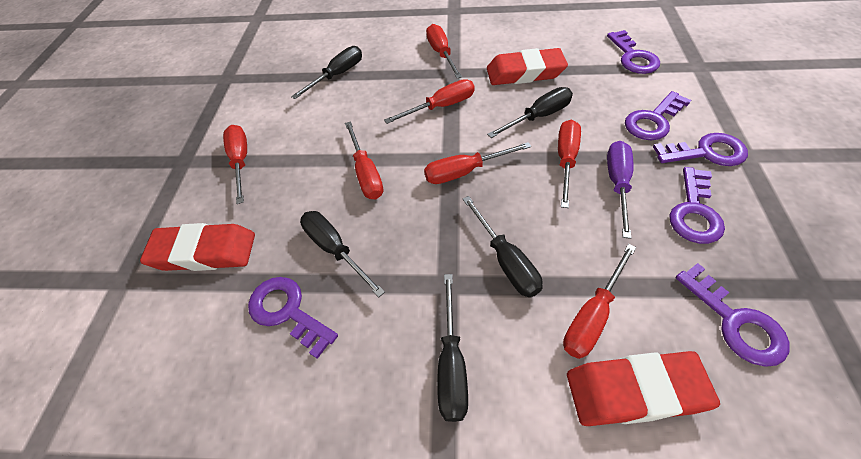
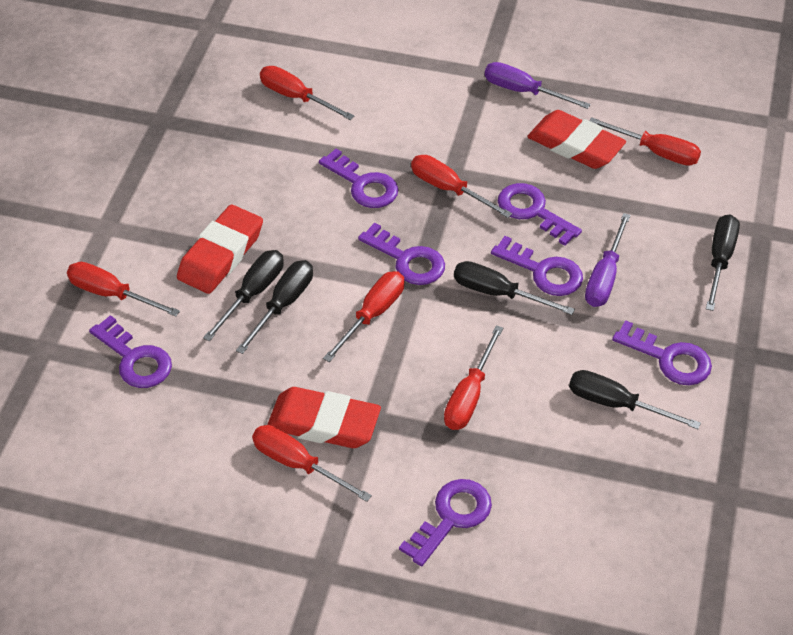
purple key: [248,277,338,359] [607,30,660,74] [625,91,691,140] [653,133,748,166] [669,167,725,244] [676,263,790,367] = 6 -> [89,315,172,388] [319,149,399,208] [358,223,445,285] [399,479,492,566] [491,236,583,296] [498,183,582,246] [612,320,712,385] = 7
purple screwdriver: [607,141,634,239] = 1 -> [485,62,591,109] [585,213,631,307] = 2

